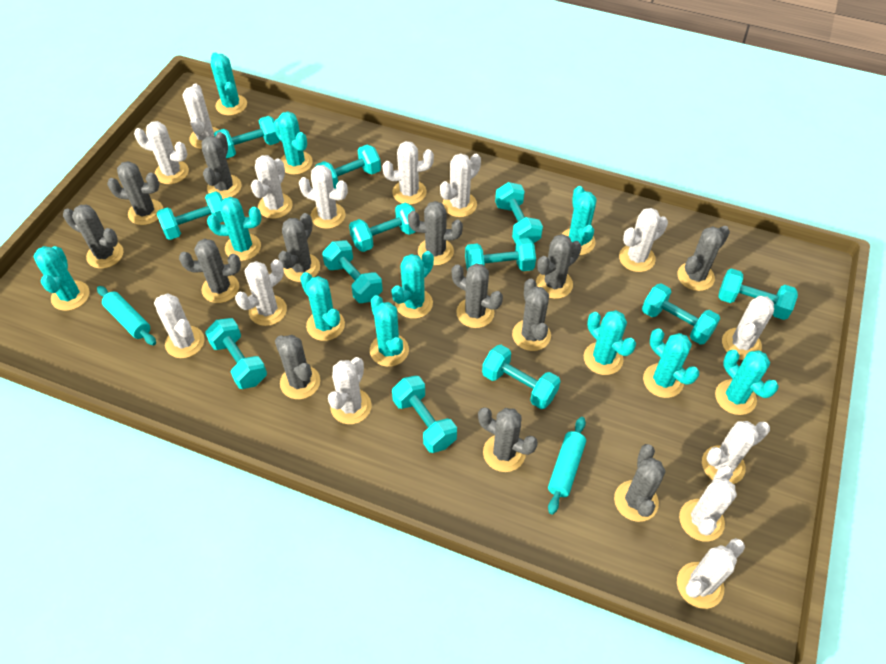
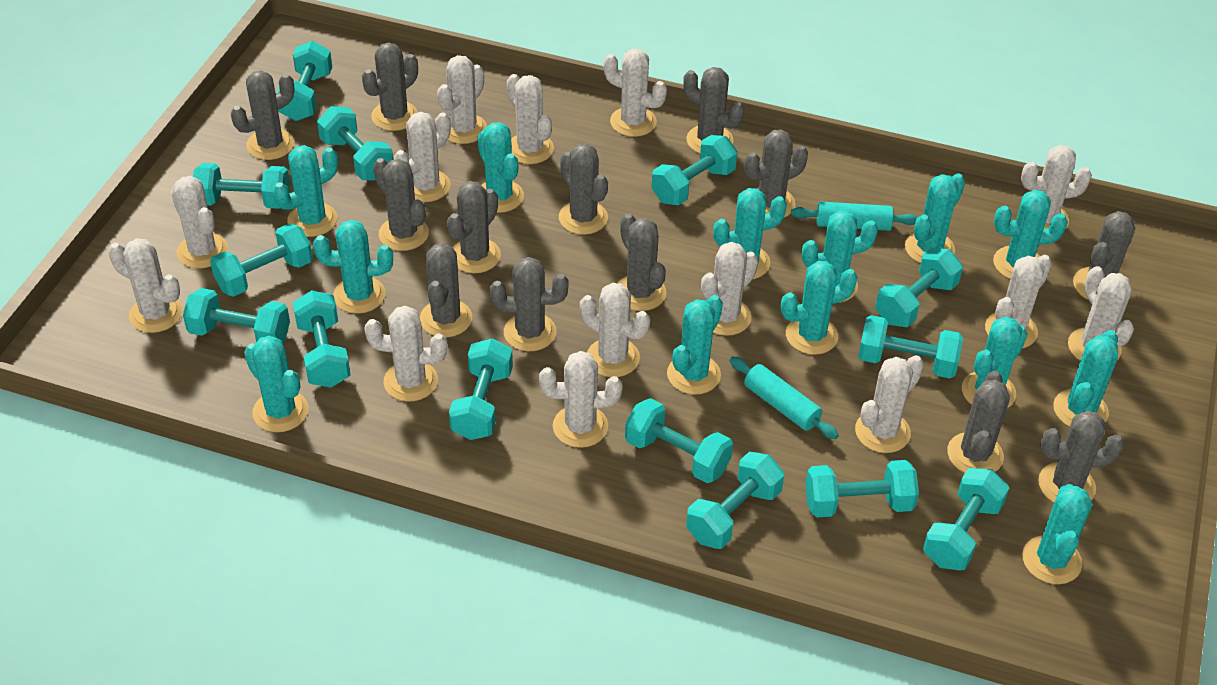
turquoise cactus: [33,246,90,311] [207,197,261,261] [211,53,247,116] [273,111,313,175] [300,272,345,341] [370,295,409,367] [391,251,434,319] [562,186,596,255] [584,310,636,375] [643,328,699,398] [715,350,779,415] = 11 -> [244,335,308,432] [273,145,338,237] [313,220,393,314] [477,122,524,213] [667,295,723,395] [713,188,787,279] [781,261,857,355] [802,210,878,303] [905,173,965,263] [962,317,1027,408] [993,190,1068,279] [1022,484,1092,584] [1053,330,1118,427] = 13
turquoise dumbbell: [156,191,224,240] [205,318,267,389] [214,116,280,158] [315,145,381,189] [322,240,383,303] [349,203,416,252] [392,376,457,453] [465,238,536,271] [482,345,561,409] [495,182,543,244] [642,283,720,345] [718,268,798,320] = 12 -> [183,288,290,343] [193,163,290,209] [210,223,313,297] [276,41,332,121] [293,290,351,388] [317,106,393,181] [449,338,513,440] [625,398,733,483] [652,135,738,205] [686,452,784,549] [805,460,919,518] [858,315,963,379] [875,248,963,327] [923,468,1009,570] = 14

